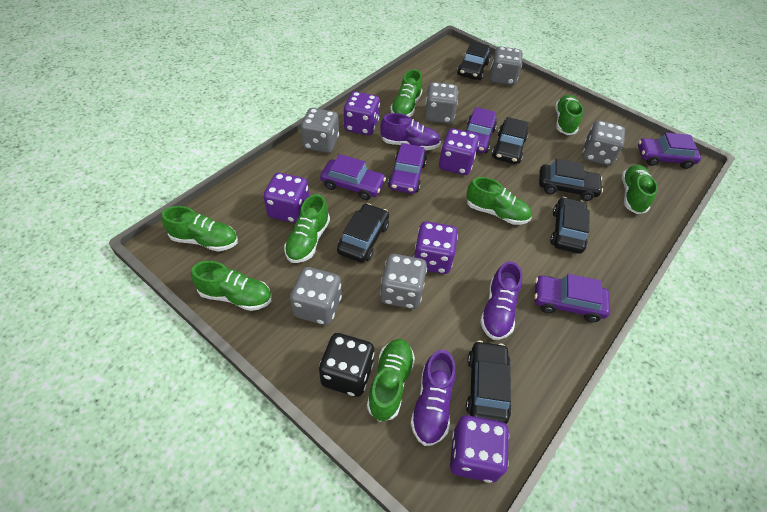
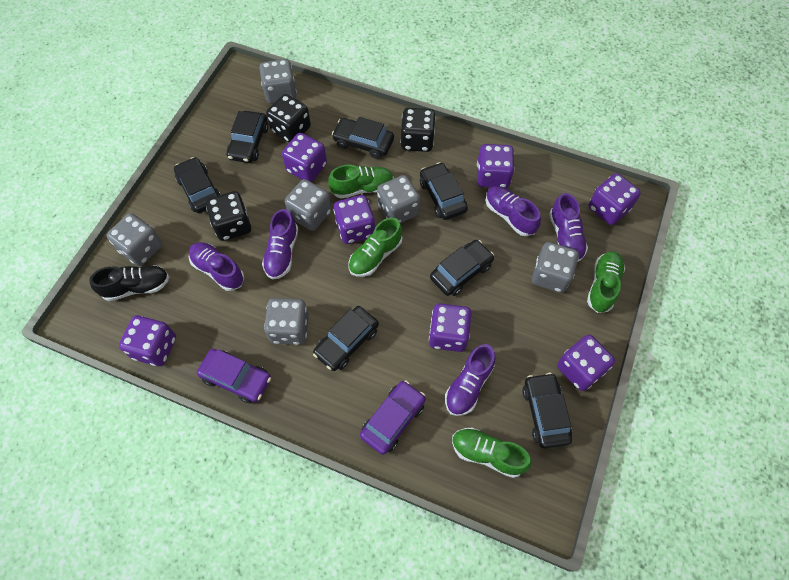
black car: [337,203,389,263] [457,41,491,80] [466,341,512,424] [492,117,528,164] [539,159,603,201] [550,197,590,254] = 6 -> [174,157,221,213] [227,111,269,163] [313,306,379,371] [332,117,394,159] [420,162,468,220] [430,240,494,296] [522,373,572,449] = 7
black dice: [319,333,374,397] = 1 -> [206,191,251,241] [266,94,311,143] [400,108,436,152] = 3
black shoe: none = 0 -> [89,265,169,301] = 1
green shoe: [162,206,238,252] [191,261,272,311] [284,194,330,263] [367,339,415,422] [390,69,422,117] [466,177,531,225] [555,95,583,135] [622,165,658,214] = 8 -> [328,165,394,199] [348,218,402,277] [452,428,531,478] [587,251,625,313] = 4
purple car: [320,154,386,200] [388,143,427,194] [466,107,497,153] [534,274,610,322] [638,133,701,169] = 5 -> [197,349,271,403] [360,380,426,455] = 2
purple dice: [263,173,309,223] [344,91,380,135] [414,221,458,274] [439,129,479,175] [450,415,509,483] = 5 -> [119,315,176,366] [282,133,327,182] [334,195,375,244] [429,303,472,352] [477,144,515,188] [557,335,615,391] [589,173,641,225] = 7
purple shoe: [380,113,441,150] [410,350,456,446] [480,261,522,340] = 3 -> [189,242,244,291] [262,209,298,280] [445,344,495,416] [485,186,541,236] [549,193,588,261] = 5

